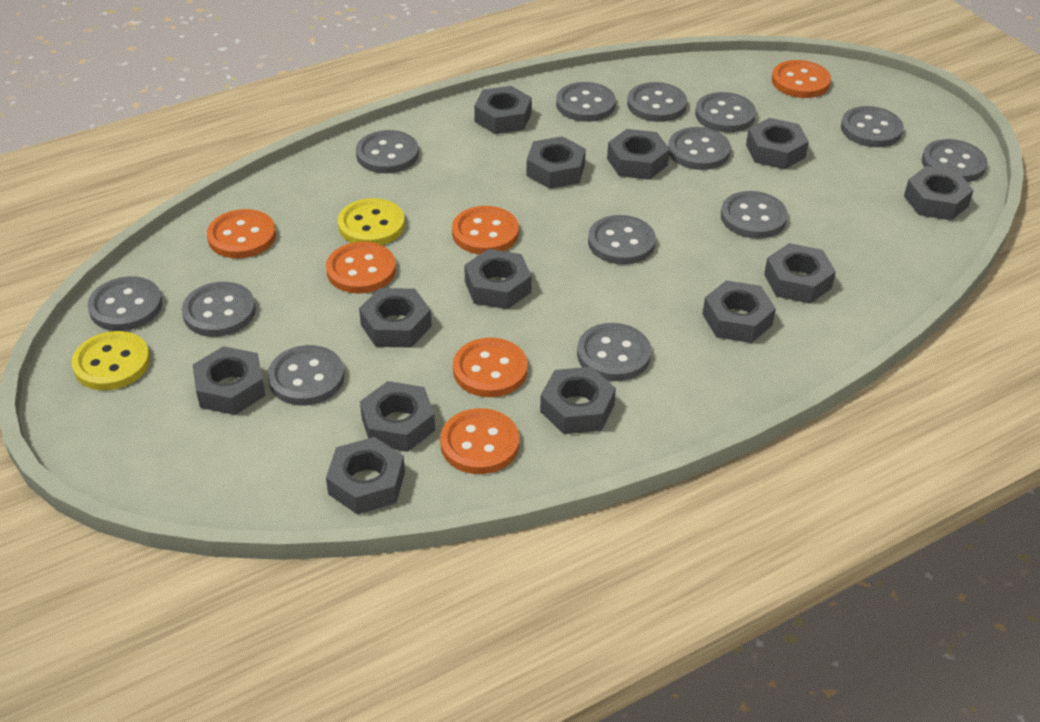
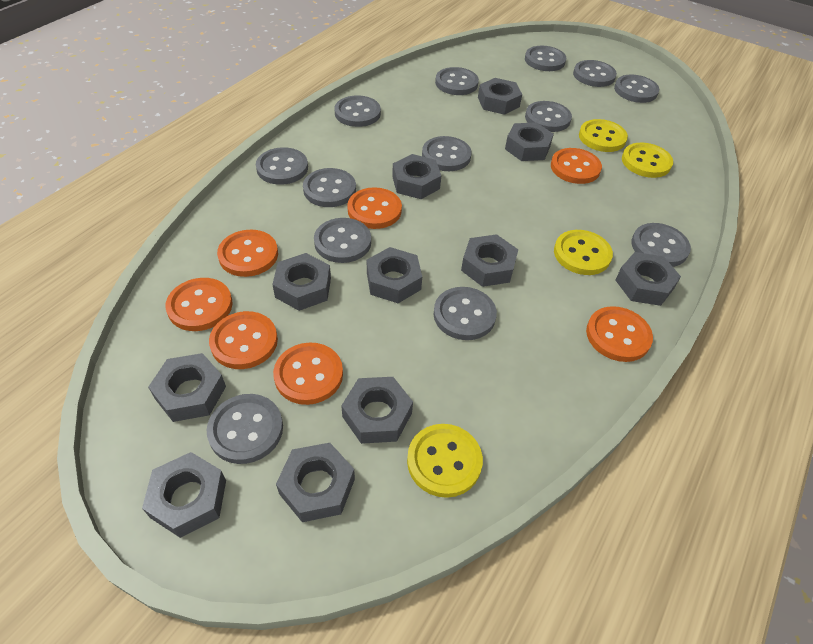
grey nut: [193,346,266,415] [326,437,405,515] [359,288,431,347] [360,381,435,452] [464,249,532,309] [474,86,532,134] [526,136,586,189] [540,367,616,434] [607,129,670,180] [703,280,776,343] [746,118,809,169] [764,243,836,304] [904,166,974,221] = 13 -> [142,452,226,538] [148,353,226,422] [272,253,331,311] [276,443,355,522] [341,377,413,444] [367,247,422,303] [392,154,441,199] [461,234,518,287] [478,78,522,115] [505,122,554,161] [615,252,681,306] = 11
orange button: [207,209,276,259] [326,242,396,294] [440,408,519,474] [452,206,519,254] [453,338,528,397] [772,60,831,98] = 6 -> [166,278,233,331] [209,311,278,369] [217,230,278,277] [273,342,343,405] [347,187,402,229] [551,148,602,184] [586,306,653,362] = 7
yellow button: [72,331,150,390] [338,198,405,245] = 2 -> [407,424,483,498] [554,230,613,275] [579,119,628,152] [622,143,673,178] = 4

